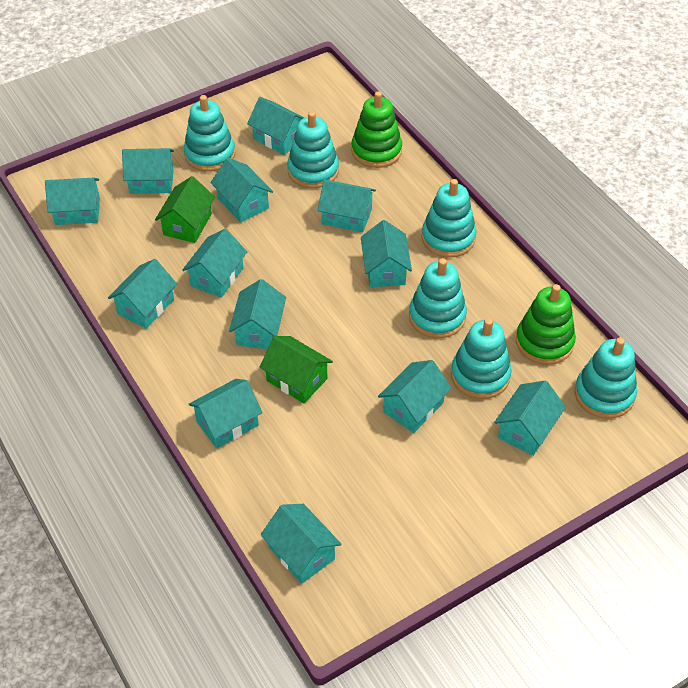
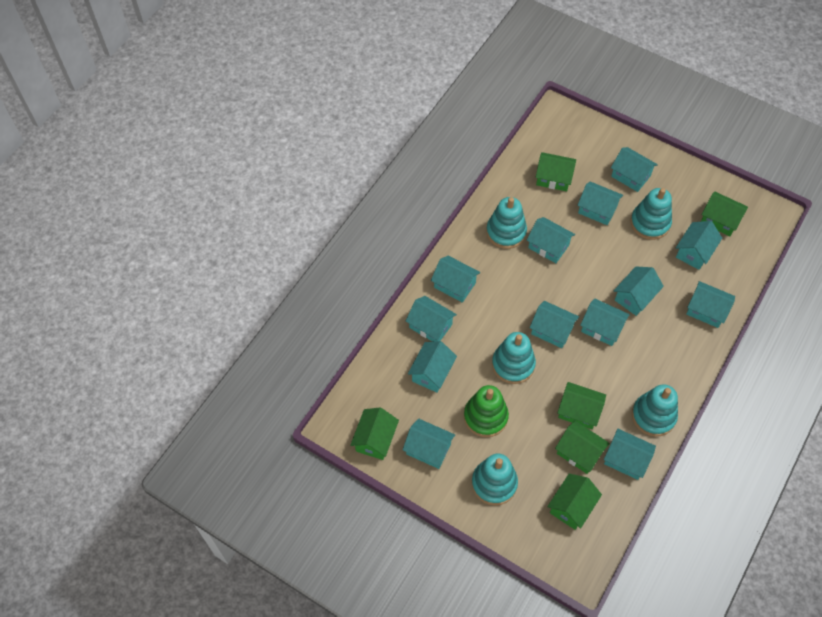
green house: [155,176,215,243] [260,336,333,403] = 2 -> [350,408,399,460] [536,152,576,191] [547,474,602,530] [555,421,610,474] [557,382,606,429] [701,192,748,236] = 6
green stacking toy: [351,91,402,168] [516,284,576,365] = 2 -> [464,385,509,437] = 1
turquoise stacking toy: [184,95,235,172] [287,111,339,188] [409,258,467,338] [422,179,477,258] [451,318,512,399] [575,338,637,419] = 6 -> [472,454,518,506] [486,197,527,249] [492,332,536,384] [630,188,672,240] [632,384,678,437] = 5

